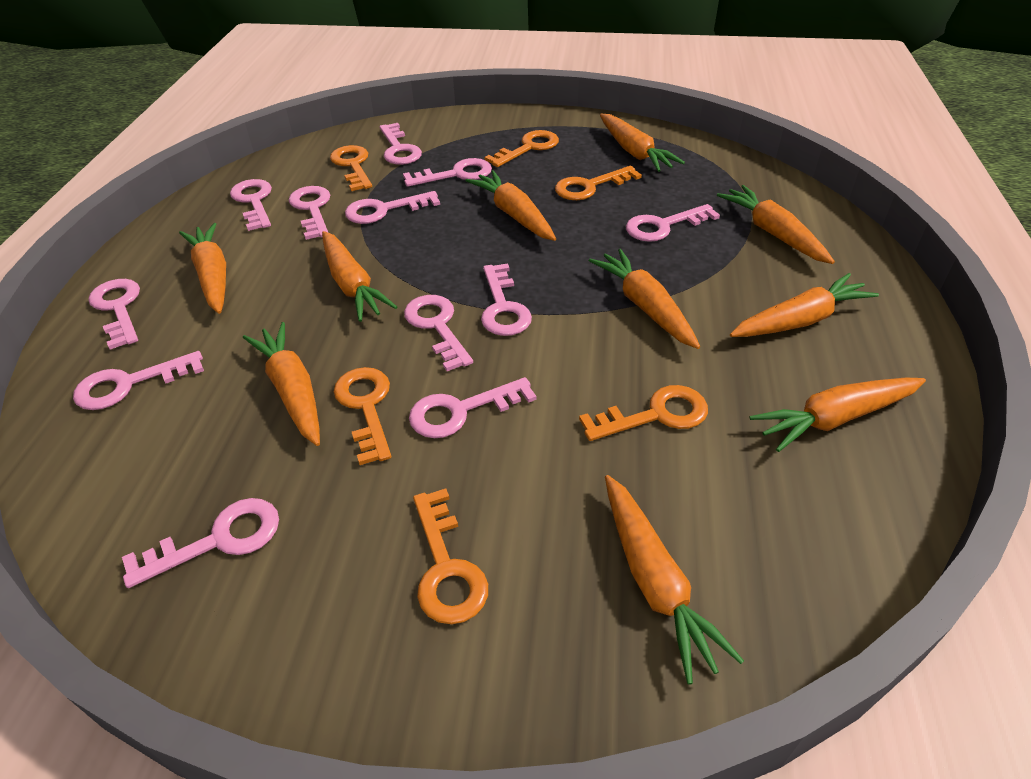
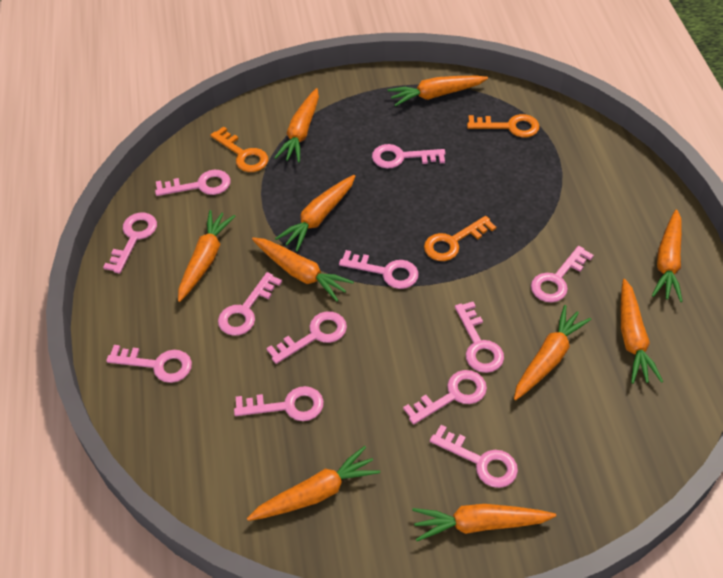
orange key: [330,145,372,191] [334,367,391,465] [413,489,488,624] [485,130,559,167] [555,166,642,200] [579,385,708,441] = 6 -> [211,126,268,172] [424,216,496,261] [467,114,539,137] = 3

